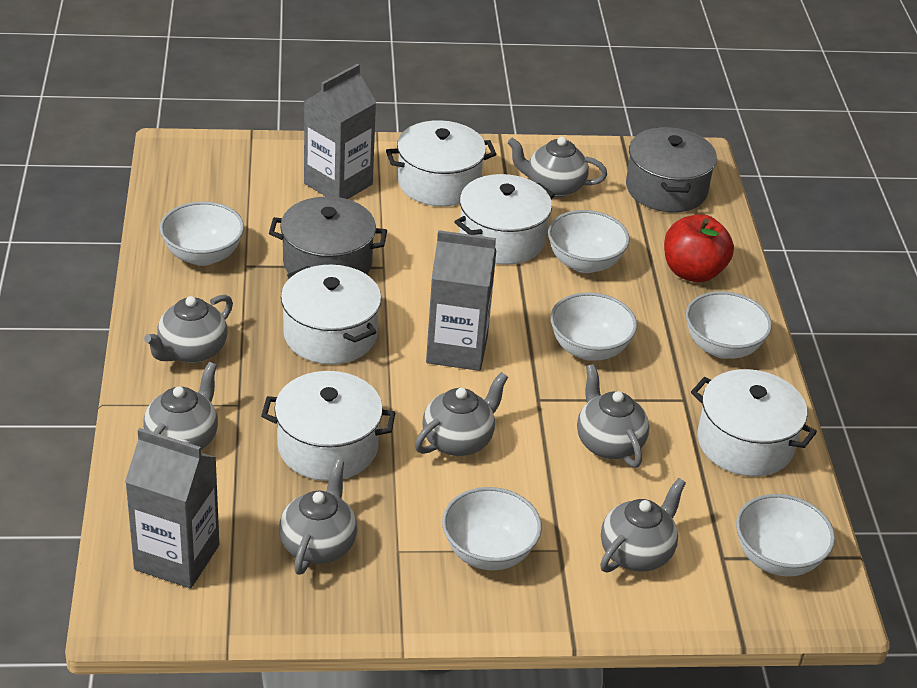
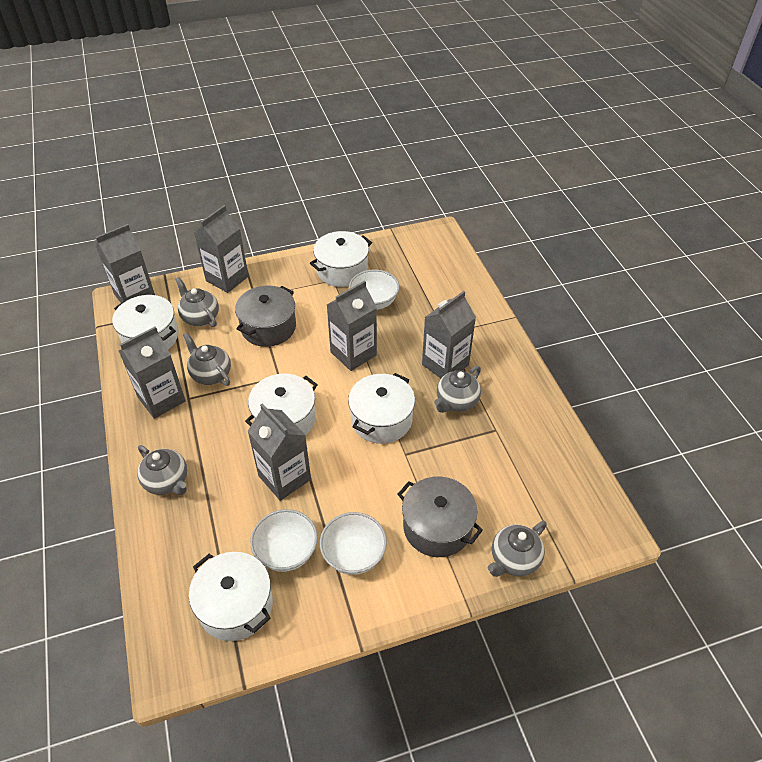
grey carton: [125,428,219,588] [304,63,376,199] [426,230,496,371] = 3 -> [96,224,155,303] [119,326,186,419] [194,205,249,293] [248,403,311,501] [327,280,377,371] [422,291,476,378] = 6
grey teapot: [143,362,218,450] [144,295,233,363] [279,459,357,575] [415,372,508,456] [508,137,607,197] [577,364,649,468] [600,478,686,572] = 7 -> [137,445,187,495] [175,277,219,327] [183,333,231,386] [434,366,481,413] [488,521,547,577] = 5
red apple: [664,214,734,283] = 1 -> none = 0
white bowl: [160,201,244,266] [442,487,542,570] [548,210,630,273] [550,292,637,361] [686,291,772,359] [736,494,835,577] = 6 -> [250,509,318,572] [320,512,387,575] [349,270,399,310] = 3

